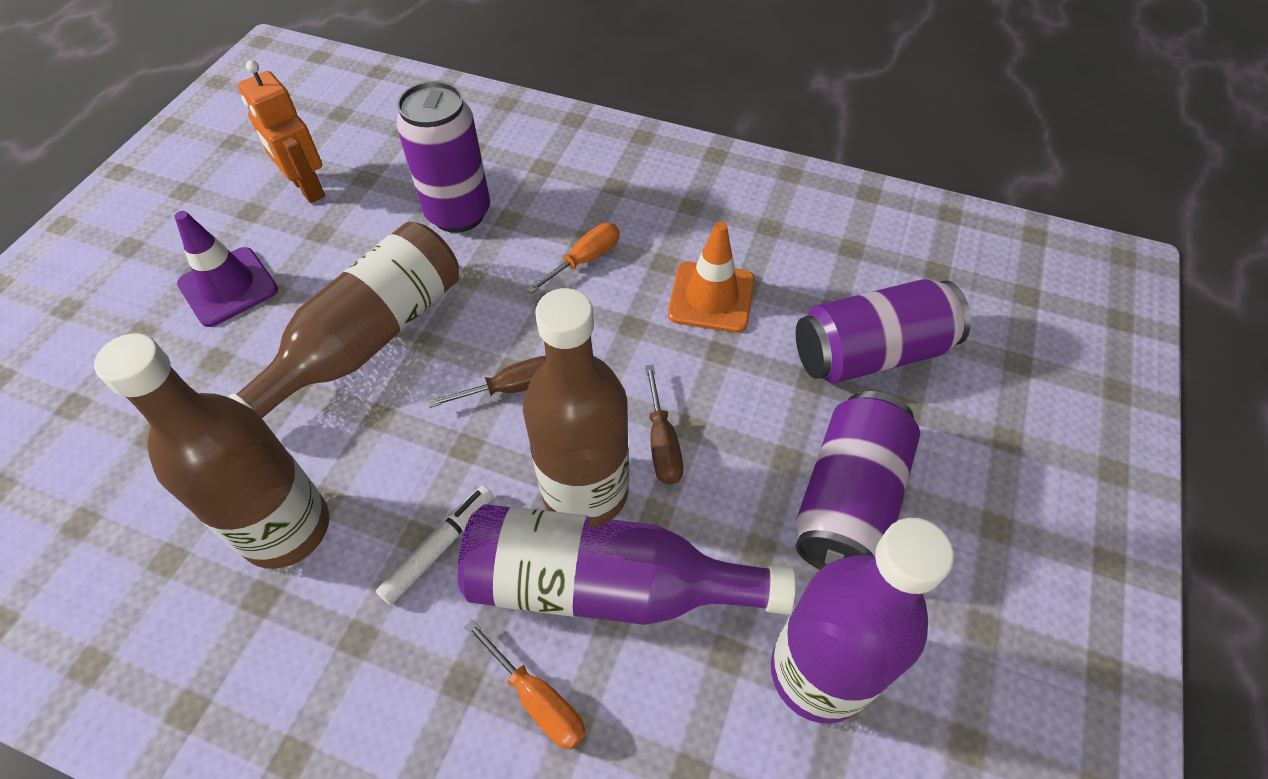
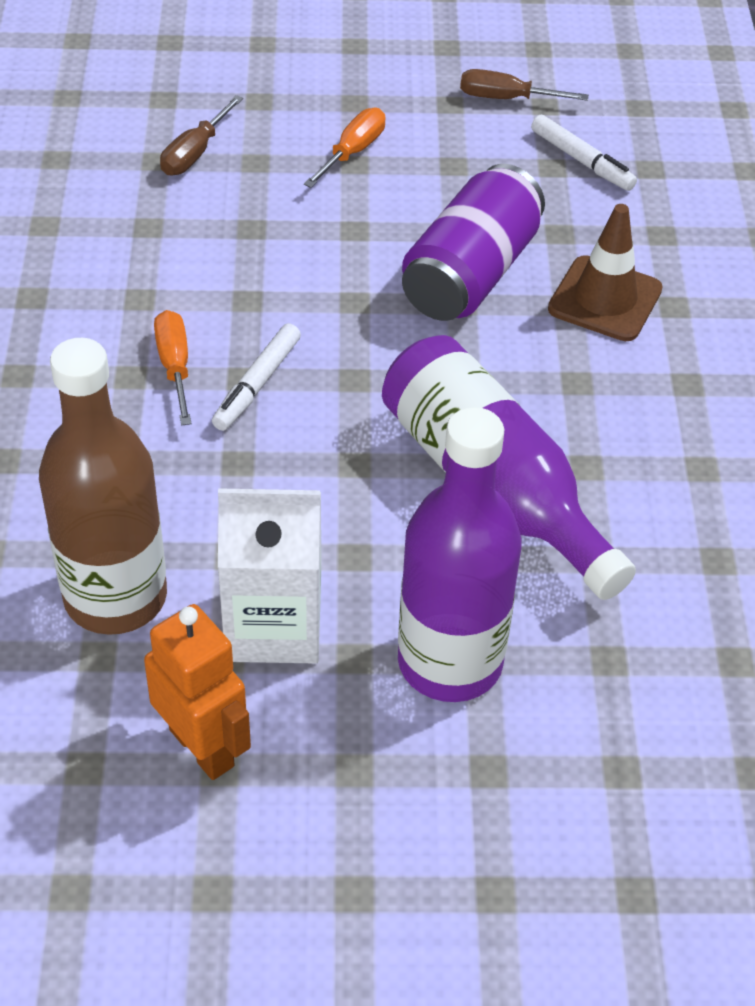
brown bottle: [94,333,329,569] [228,222,459,418] [523,288,629,519] = 3 -> [39,338,167,635] = 1
brown traffic cone: none = 0 -> [548,204,663,341] = 1
orange traffic cone: [668,222,755,333] = 1 -> none = 0
purple can: [396,81,490,233] [795,391,920,570] [796,279,971,384] = 3 -> [402,164,545,321] = 1
purple traffic cone: [174,211,278,327] = 1 -> none = 0
white carton: none = 0 -> [218,488,321,663] = 1
white marker: [376,486,493,605] = 1 -> [212,323,301,431] [531,115,637,191] = 2

